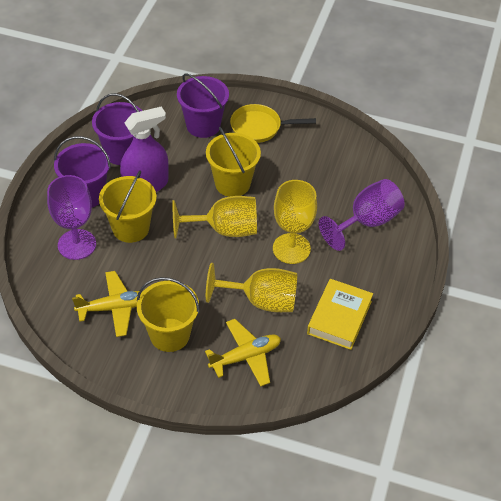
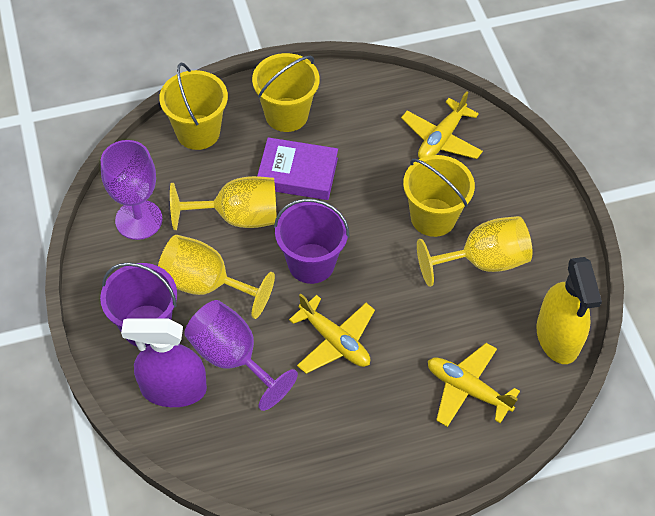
purple book: none = 0 -> [257,137,338,200] = 1
purple bucket: [54,136,111,207] [92,93,142,165] [177,74,229,138] = 3 -> [100,262,177,347] [274,199,350,284] = 2
yellow book: [307,279,373,350] = 1 -> none = 0
yellow pan: [230,104,316,143] = 1 -> none = 0
yellow plane: [72,271,143,337] [205,319,281,386] = 2 -> [289,294,375,374] [401,91,483,159] [428,343,520,427] = 3
yellow spray bottle: none = 0 -> [537,257,602,364] = 1

